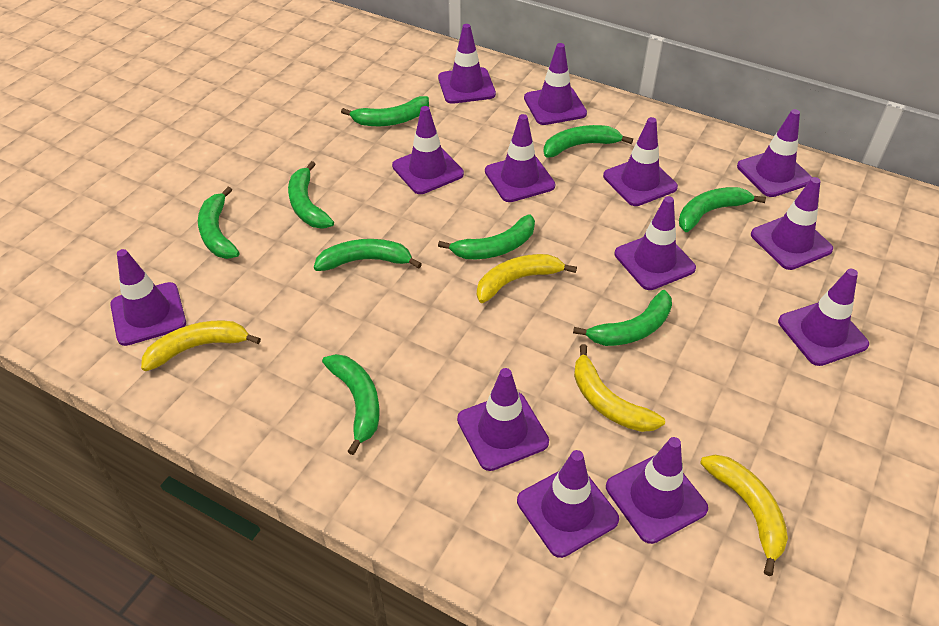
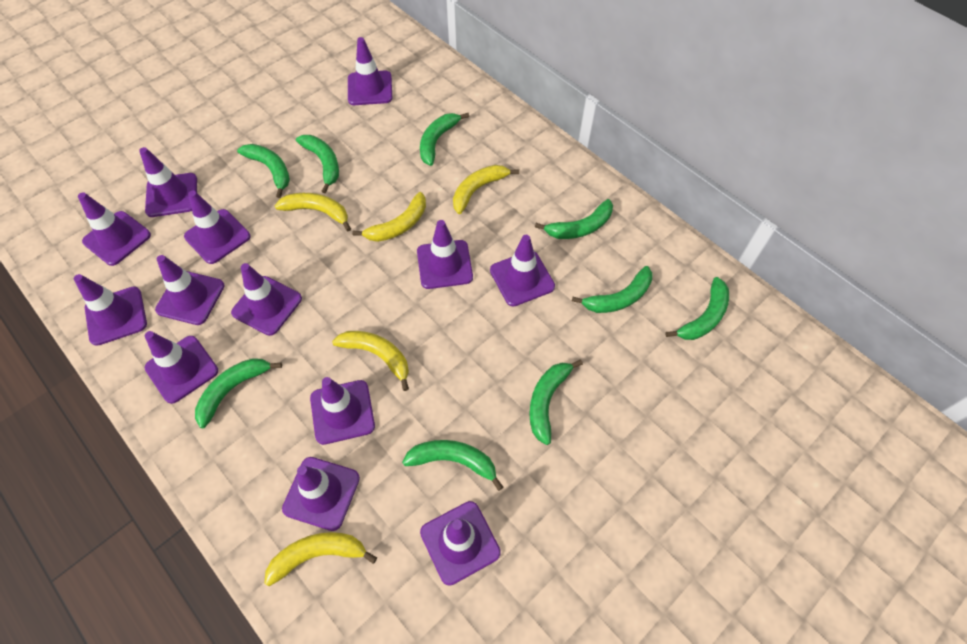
yellow banana: [141,320,261,371] [477,254,577,303] [574,344,665,432] [700,455,788,576] = 4 -> [264,532,377,586] [275,193,351,231] [332,331,409,391] [352,192,426,242] [453,165,519,214] = 5

